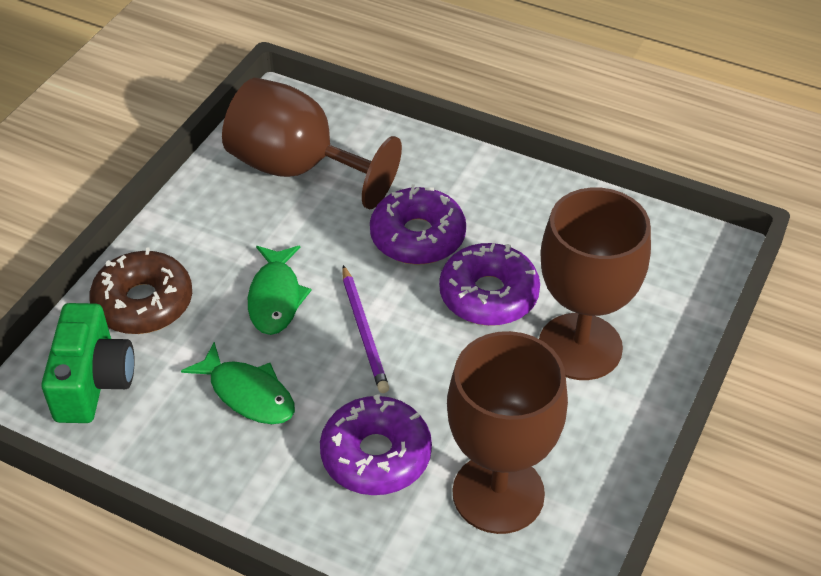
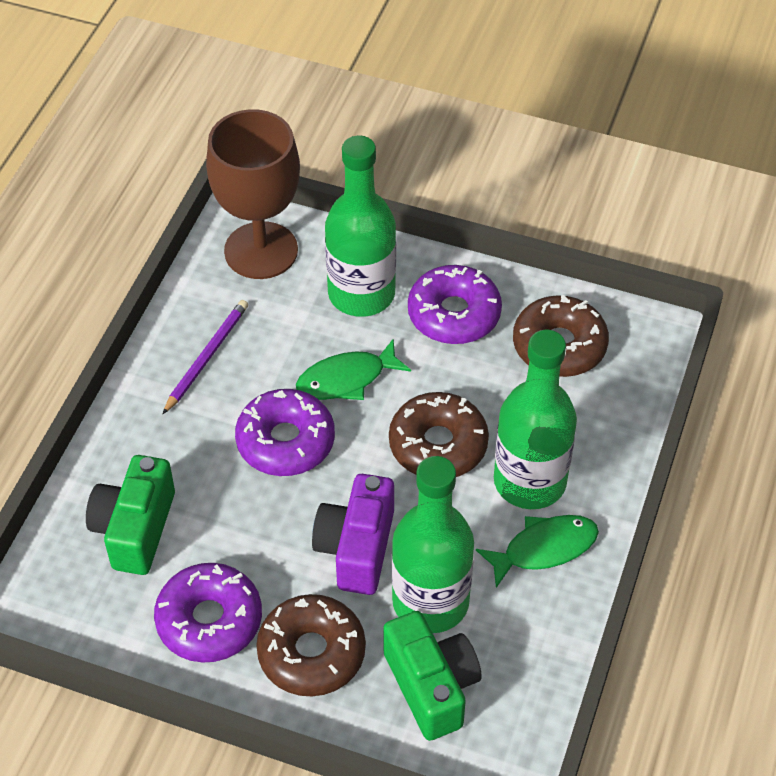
brown donut: [89,248,192,334] = 1 -> [256,594,366,696] [389,392,489,477] [513,295,609,377] = 3
brown goblet: [222,78,402,210] [447,331,568,534] [539,188,651,380] = 3 -> [206,109,300,279] = 1
green bottle: none = 0 -> [325,135,396,317] [392,456,474,633] [494,330,577,509] = 3
green camera: [41,303,135,423] = 1 -> [86,455,175,575] [383,611,481,741] = 2
purple camera: none = 0 -> [312,474,394,595] = 1

